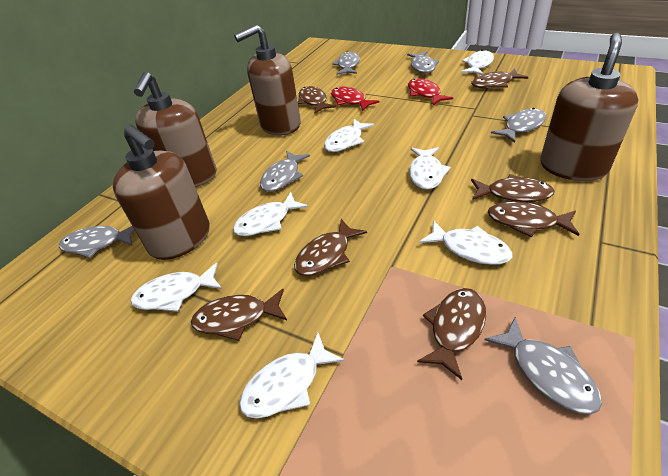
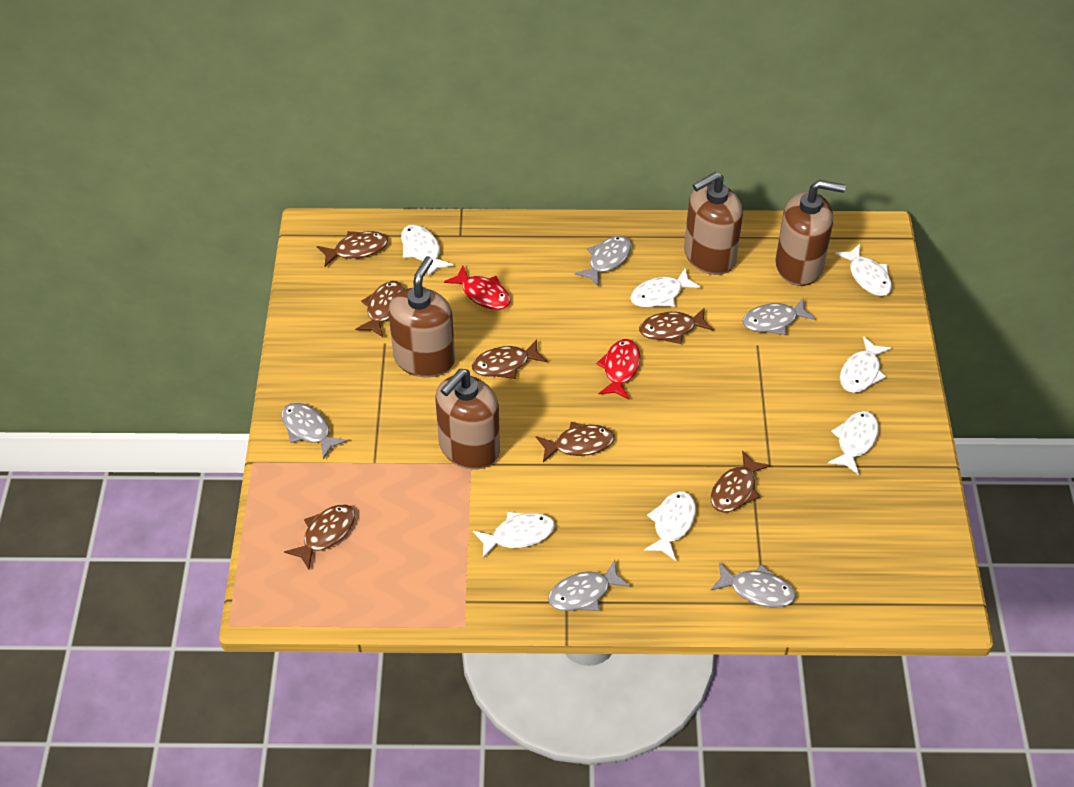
grey fish: [59,226,135,258] [260,151,310,192] [332,51,360,75] [407,51,439,73] [484,317,602,414] [491,108,546,143] = 6 -> [281,403,348,460] [548,560,631,611] [574,236,631,287] [710,562,796,608] [742,297,816,335] = 5

